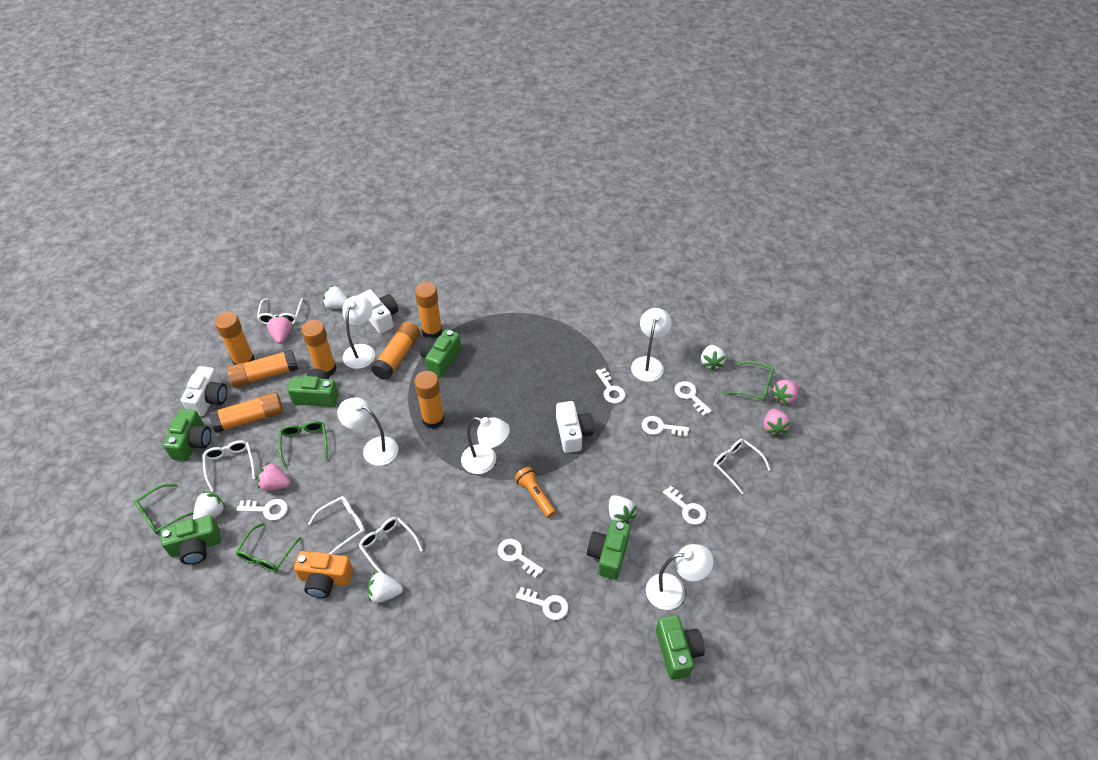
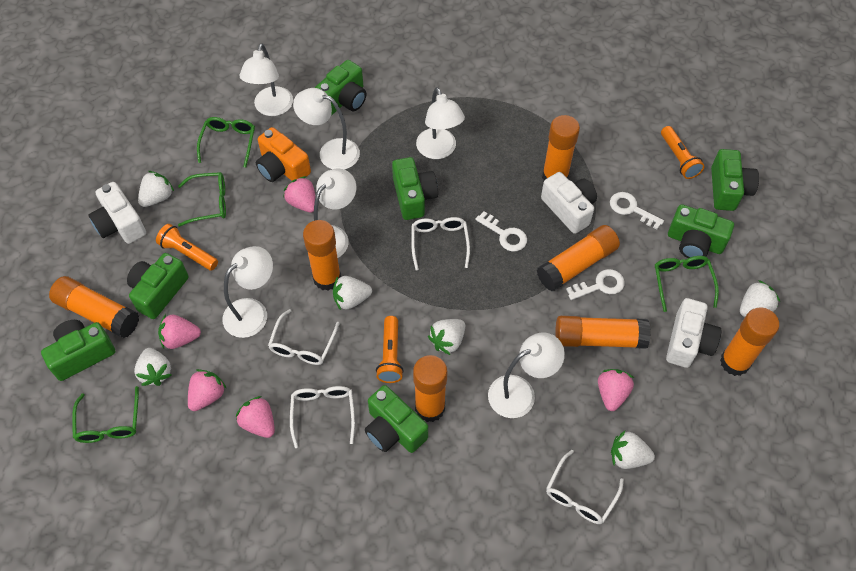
green camera: [160,515,221,565] [163,409,211,461] [287,369,339,407] [420,329,461,377] [587,520,631,580] [656,615,705,680] = 6 -> [41,320,115,381] [127,253,189,319] [315,60,366,115] [365,385,428,453] [392,157,438,220] [668,204,734,258] [711,149,759,211] = 7
orange flashlight: [515,467,556,518] = 1 -> [156,224,218,270] [376,316,404,383] [661,126,705,179] = 3
pink strawberry: [257,463,291,491] [267,316,292,344] [763,408,790,437] [771,380,799,405] = 4 -> [158,314,201,349] [188,369,227,411] [236,396,275,438] [283,176,316,213] [598,369,634,411] = 5
white glasses: [202,440,256,492] [257,298,303,324] [308,496,365,554] [359,517,423,573] [713,439,771,494] = 5 -> [268,309,340,365] [290,386,355,448] [411,217,470,271] [546,450,624,524] = 4
white key: [237,499,288,520] [498,539,543,578] [516,587,569,620] [596,368,625,404] [642,416,689,437] [663,486,706,525] [675,381,712,416] = 7 -> [475,211,527,252] [566,269,625,300] [610,192,664,230] = 3
white lamp: [337,397,398,466] [342,295,375,369] [461,417,510,474] [631,308,672,382] [646,544,714,610] = 5 -> [222,246,273,338] [240,44,293,116] [293,88,360,170] [314,168,356,258] [416,87,465,159] [488,332,565,418] = 6
white strawberry: [193,491,226,519] [323,285,348,309] [367,572,403,603] [609,495,637,524] [701,345,726,371] = 5 -> [134,348,172,386] [138,171,174,207] [333,276,372,310] [428,319,465,355] [611,431,655,469] [740,280,780,317] = 6

